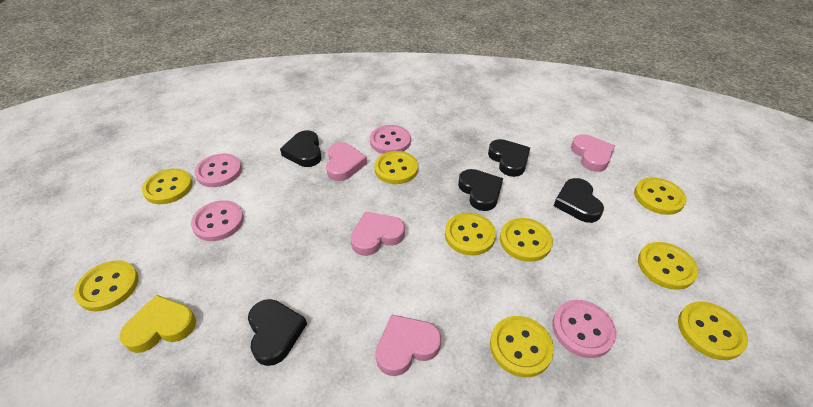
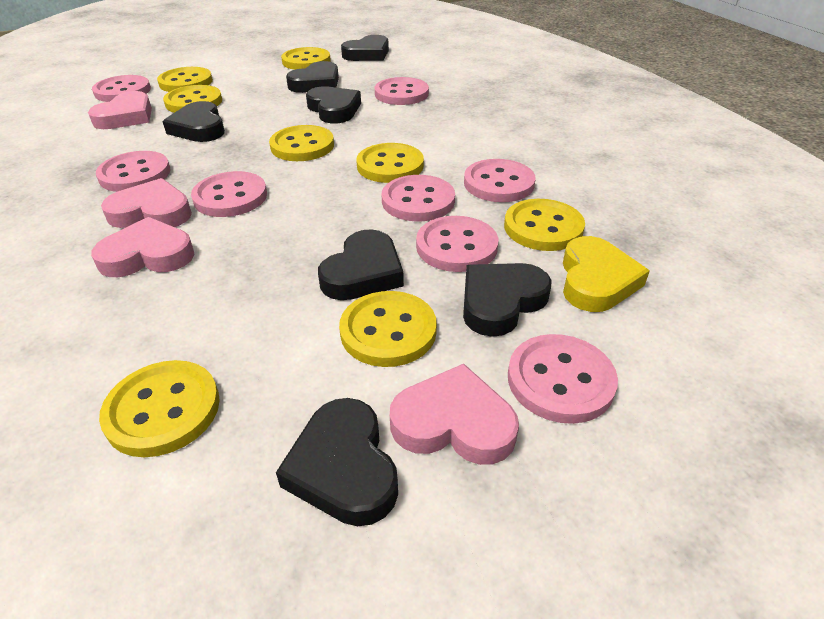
black heart: [248,299,307,366] [280,130,321,167] [458,169,503,211] [488,139,530,177] [554,178,604,223] = 5 -> [162,101,225,142] [276,398,398,526] [286,61,339,93] [306,86,361,123] [318,229,404,300] [341,35,389,61] [463,263,552,337] = 7
pink button: [191,200,244,241] [195,154,242,187] [370,125,411,154] [552,300,616,358] = 4 -> [92,75,151,102] [96,151,171,192] [191,171,267,217] [375,77,429,105] [382,175,455,221] [416,216,499,272] [464,159,536,202] [508,334,618,424] = 8
yellow button: [74,260,138,312] [142,168,193,204] [374,151,418,184] [445,213,496,255] [490,316,554,377] [500,218,553,262] [634,177,687,215] [638,242,698,290] [678,302,748,360] = 9 -> [99,360,220,457] [157,67,213,92] [163,85,222,113] [269,125,334,161] [281,47,331,70] [339,291,437,367] [356,143,424,183] [504,199,585,251] = 8

